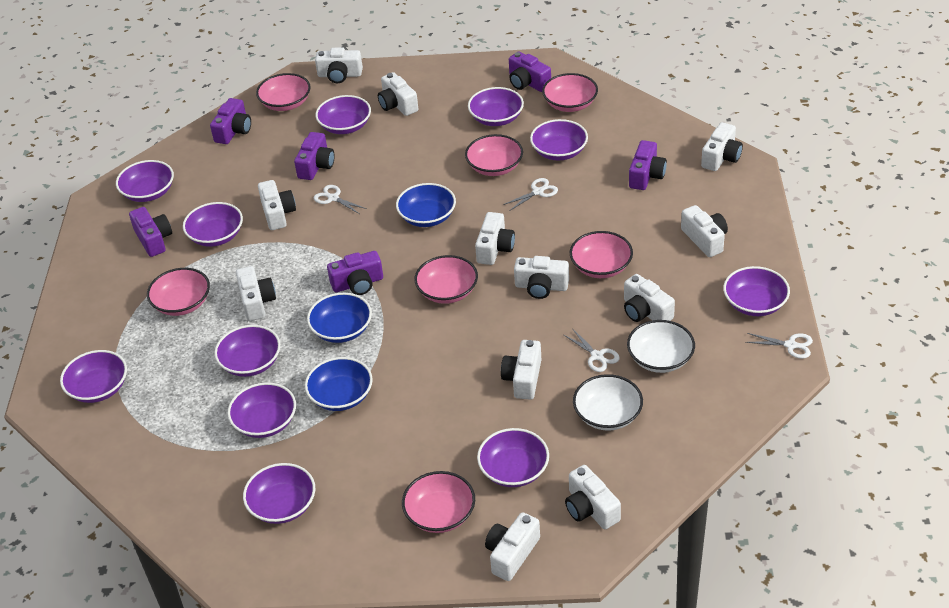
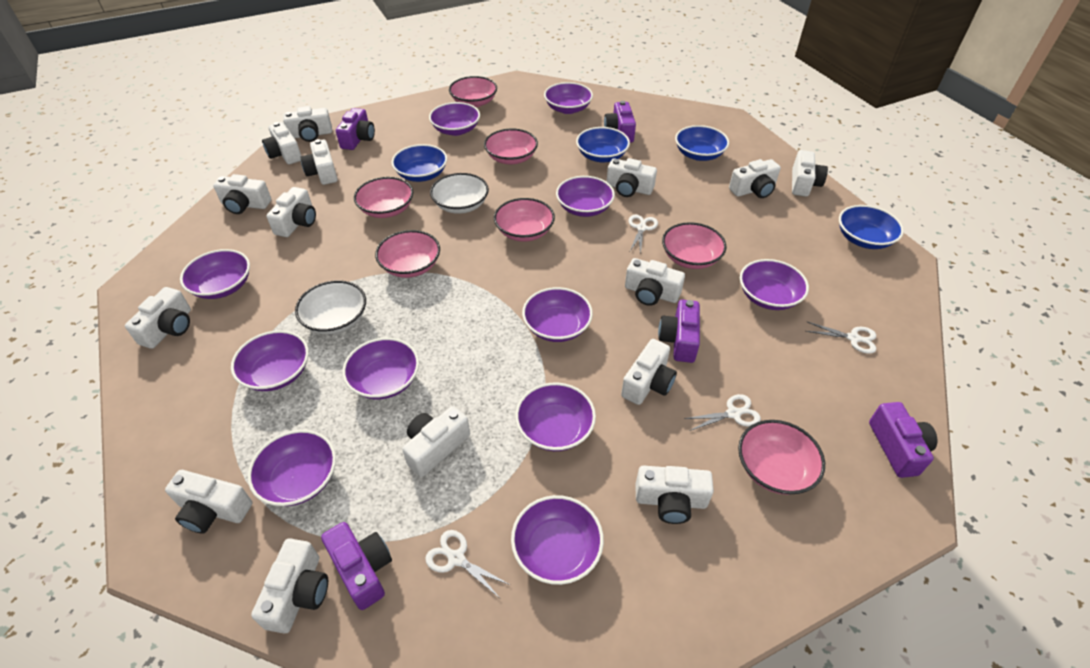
blue bowl: [305,357,373,411] [307,293,372,343] [396,183,456,227] = 3 -> [391,144,447,182] [576,127,630,162] [675,125,729,161] [839,205,904,249] = 4
purple camera: [129,207,172,257] [210,98,251,144] [294,132,335,180] [327,251,383,295] [509,52,551,92] [629,140,667,190] = 6 -> [321,522,392,610] [336,108,375,150] [604,101,636,143] [658,300,700,363] [869,402,937,478] = 5
white camera: [236,266,276,321] [258,180,296,230] [315,47,363,83] [378,72,418,116] [475,212,515,265] [485,512,540,581] [501,340,541,400] [514,256,569,299] [565,465,621,529] [624,274,675,322] [681,205,728,257] [701,122,743,171] = 12 -> [125,287,191,349] [165,470,252,534] [213,174,272,214] [251,538,328,633] [262,122,301,164] [266,187,316,237] [283,106,332,142] [300,139,338,185] [402,406,470,477] [607,158,657,197] [621,339,677,405] [625,258,685,306] [636,465,714,524] [729,159,781,198] [792,150,828,197] = 15

